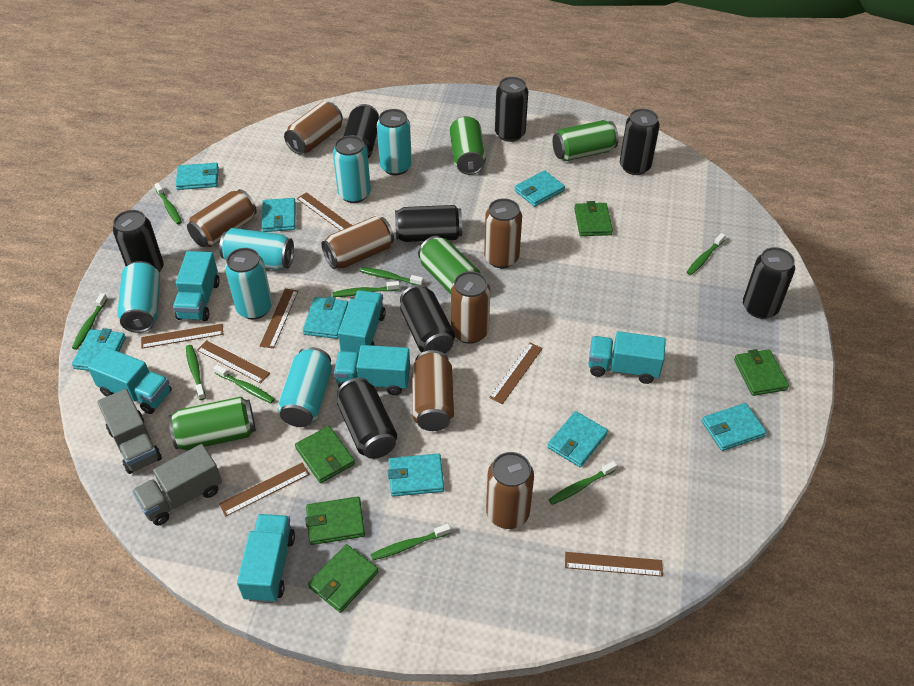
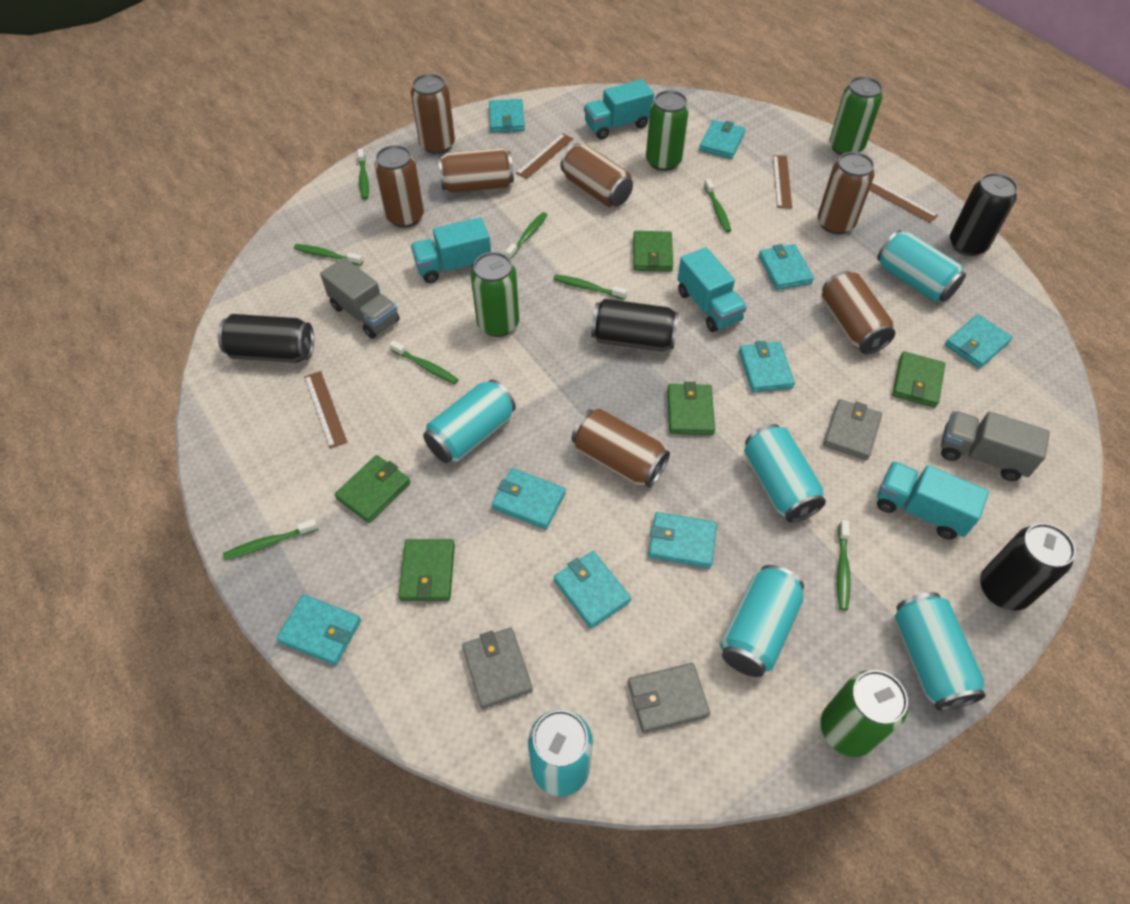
black can: [113,210,164,273] [337,378,397,459] [343,104,379,158] [395,205,462,242] [400,285,455,354] [495,77,528,142] [620,109,660,175] [743,247,795,319] = 8 -> [218,314,314,363] [591,299,679,351] [950,173,1018,256] [980,523,1076,611] = 4
brown ruler: [141,324,223,348] [197,340,270,384] [219,463,310,516] [260,289,298,349] [297,192,352,230] [489,343,543,404] [565,552,663,577] = 7 -> [304,371,347,448] [516,133,573,179] [773,155,792,209] [869,180,938,223] = 4
green toothbrush: [72,293,108,350] [154,183,182,225] [186,345,206,400] [213,365,275,403] [332,281,400,297] [360,267,424,285] [371,524,451,560] [548,461,617,505] [687,233,725,275] = 9 -> [223,519,318,560] [294,244,363,266] [358,148,369,200] [389,340,458,384] [505,212,548,260] [553,274,627,300] [704,179,731,233] [837,520,851,611] = 8
grey wallet: none = 0 -> [462,628,533,709] [628,663,710,733] [823,399,882,460] = 3
turquoise truck: [88,347,172,414] [173,251,220,321] [237,514,295,603] [334,345,410,395] [338,290,386,354] [588,331,666,384] = 6 -> [411,217,491,283] [584,79,654,139] [677,247,747,332] [877,461,989,540] = 4
turquoise wallet: [72,328,126,371] [176,163,219,190] [262,198,296,232] [303,296,348,339] [388,454,444,496] [514,170,565,207] [547,411,608,467] [702,403,767,451] = 8 -> [276,594,361,665] [489,99,525,133] [492,468,566,529] [554,551,631,628] [648,512,717,568] [699,120,745,159] [739,341,795,392] [758,244,814,290] [945,314,1013,369] = 9

